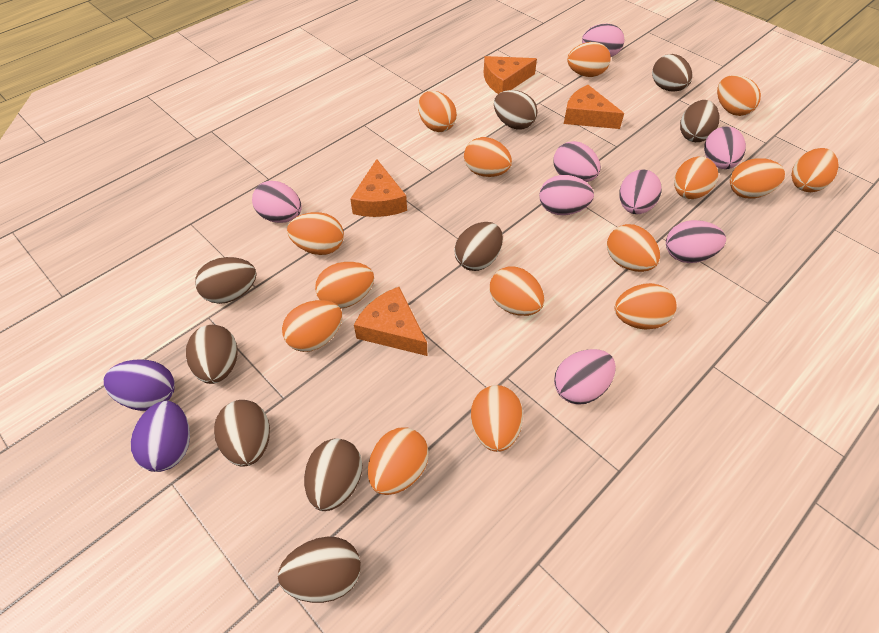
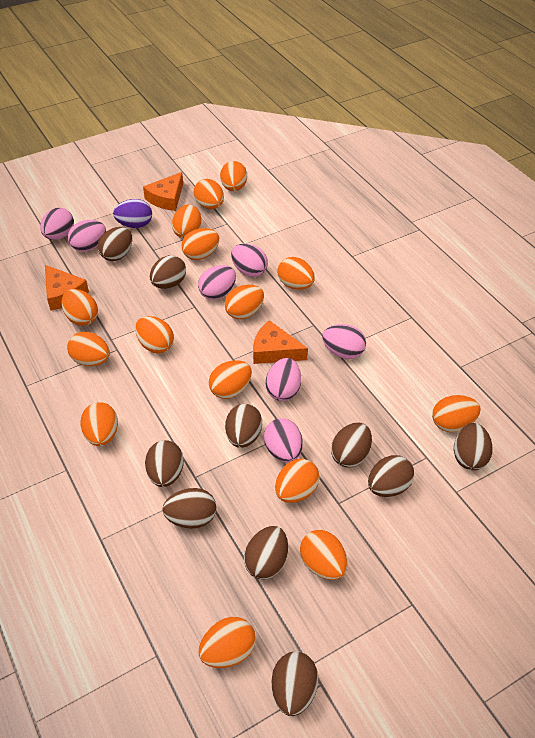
brown egg: [186,325,237,384] [195,257,257,304] [214,400,270,467] [278,537,361,603] [304,438,362,511] [454,222,503,271] [494,90,537,130] [652,54,692,92] [680,100,719,142] = 9 -> [98,227,132,261] [145,440,184,487] [150,255,186,289] [162,488,216,529] [225,404,262,448] [244,526,288,579] [272,652,318,716] [331,423,372,467] [368,455,414,497] [454,423,493,470] = 10
orange cheese: [350,159,407,217] [354,287,427,356] [484,56,537,94] [564,85,624,129] = 4 -> [45,265,89,311] [143,172,183,211] [253,320,308,364] = 3
pink egg: [252,181,302,223] [539,175,594,215] [553,141,601,182] [554,349,616,405] [582,23,624,57] [619,169,662,214] [666,220,726,263] [704,127,746,169] = 8 -> [40,208,74,240] [68,220,106,252] [198,265,236,300] [231,244,268,277] [264,418,303,463] [266,358,301,401] [322,324,366,359] = 7
purple egg: [104,360,175,411] [131,401,190,472] = 2 -> [113,199,152,228] = 1

